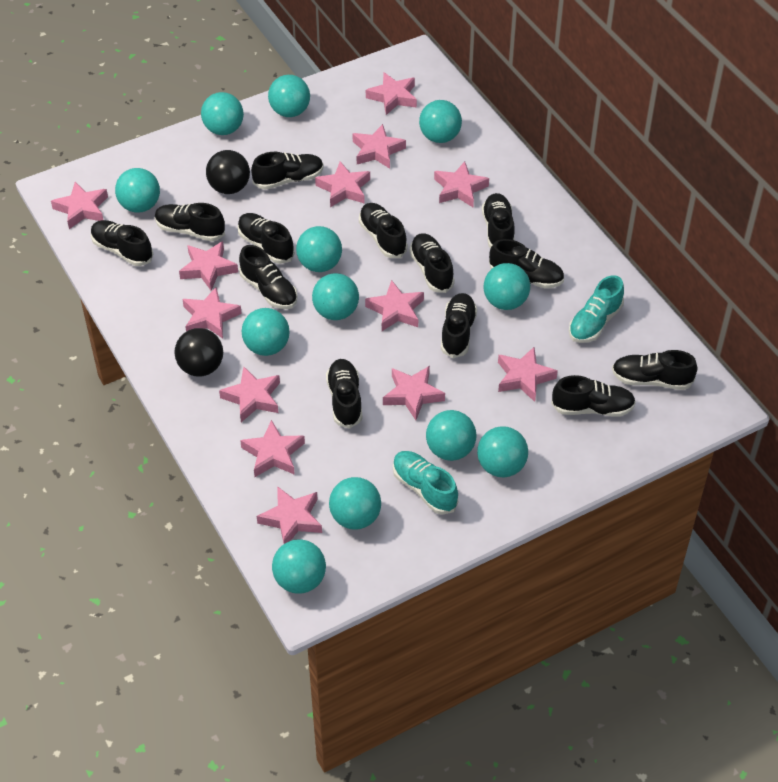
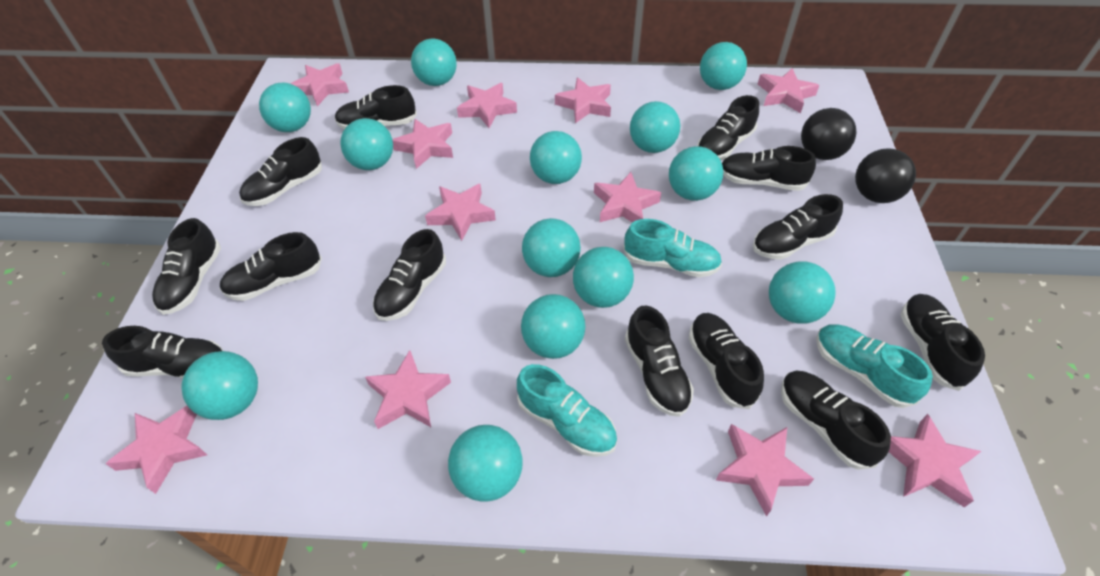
pink star: [51,182,108,229] [179,241,238,291] [182,287,242,338] [219,367,280,422] [240,420,305,477] [257,486,322,544] [315,161,370,207] [352,124,406,169] [365,280,424,331] [366,72,417,115] [383,366,445,420] [434,162,489,207] [498,347,558,402] = 13 -> [105,406,207,494] [290,63,349,106] [365,350,451,429] [393,119,453,169] [425,184,496,241] [457,83,517,128] [555,78,611,123] [594,172,661,223] [716,424,814,517] [758,68,820,113] [889,414,981,507] = 11
turquoise ball: [115,168,160,213] [201,92,244,135] [242,308,290,356] [268,75,310,117] [272,539,326,594] [296,226,342,272] [312,273,359,320] [329,477,381,529] [419,100,462,143] [426,410,477,461] [477,426,528,477] [483,263,530,310] = 12 -> [181,351,258,420] [259,83,311,132] [340,118,393,170] [411,38,457,86] [448,425,523,502] [521,294,585,359] [522,218,581,277] [530,131,582,184] [573,247,634,308] [630,101,680,153] [669,146,723,201] [700,42,747,90] [769,261,836,324] = 13
turquoise shoe: [393,451,459,515] [569,275,624,343] = 2 -> [517,364,617,457] [623,219,722,278] [816,324,933,408] = 3

